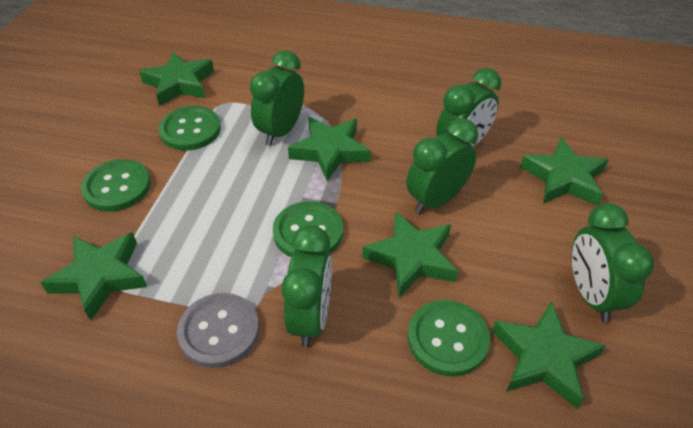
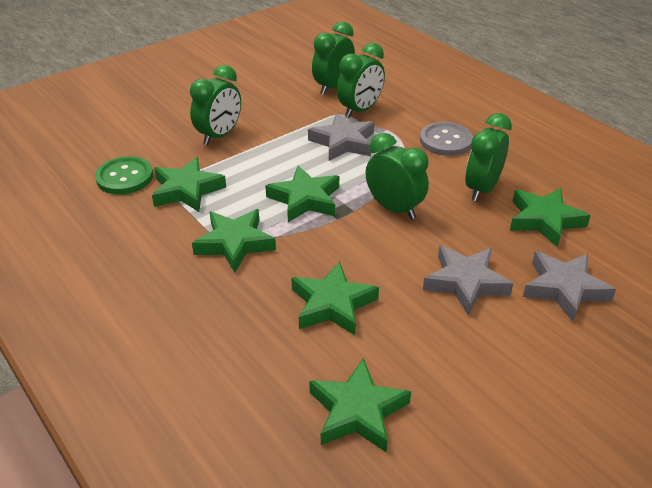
green button: [81,159,151,212] [159,106,221,151] [273,201,343,257] [408,300,490,376] = 4 -> [95,156,153,195] = 1
grey star: none = 0 -> [308,113,374,161] [423,245,513,315] [523,251,616,322] = 3

